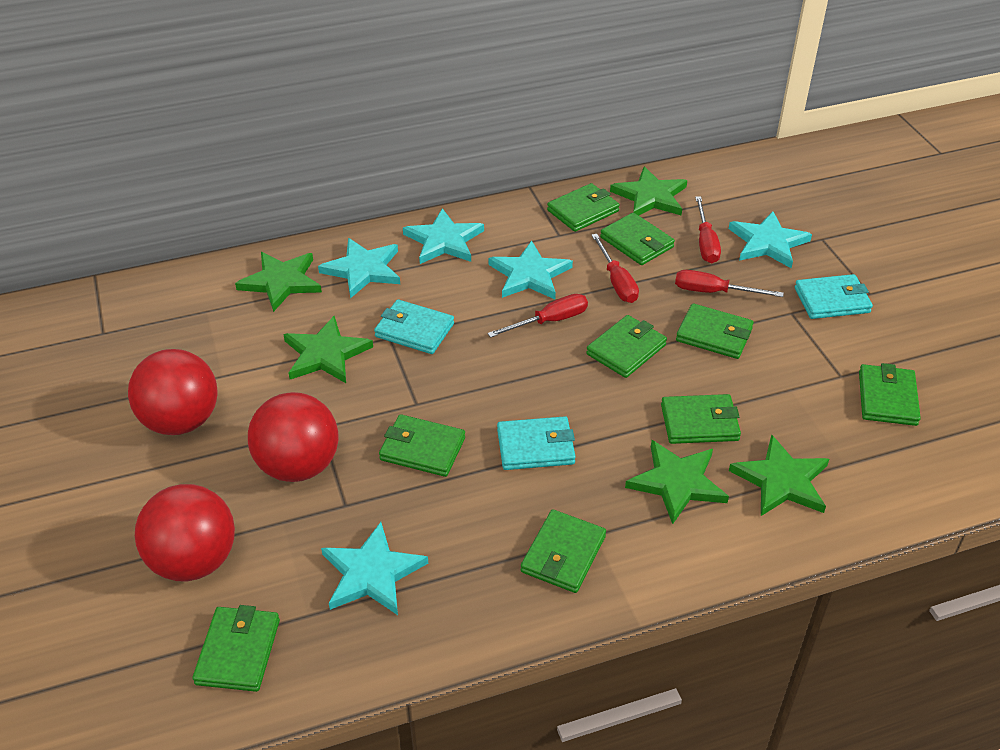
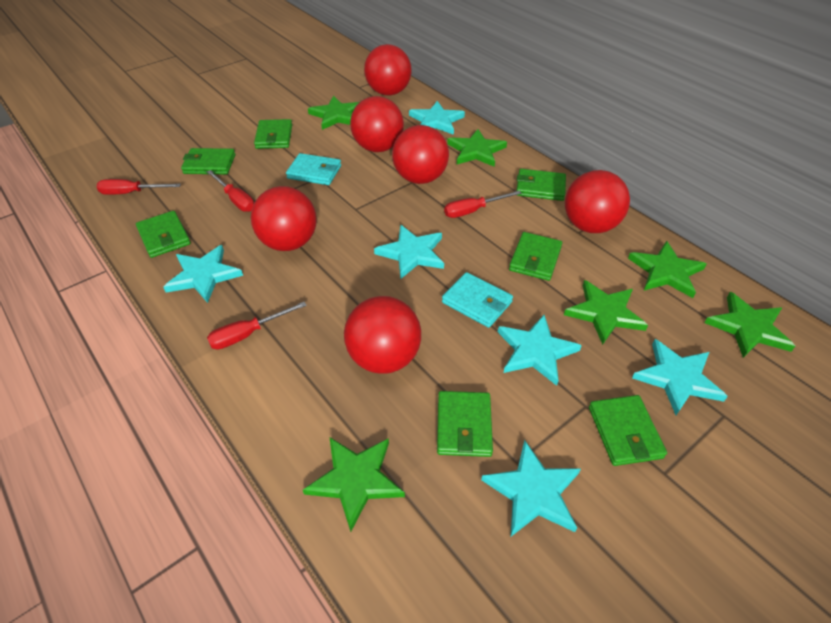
green star: [235,252,322,312] [283,316,373,383] [610,166,687,216] [625,440,729,524] [729,434,829,516] = 5 -> [303,438,405,532] [308,96,359,130] [447,129,507,167] [564,280,648,345] [628,241,706,298] [704,292,795,358] = 6
green wallet: [192,605,280,692] [379,414,465,477] [521,509,606,593] [547,183,620,232] [586,315,667,378] [600,213,675,265] [661,394,741,444] [676,304,754,359] [859,363,921,426] = 9 -> [136,211,191,258] [181,148,235,174] [254,119,292,149] [437,391,493,457] [509,232,562,281] [517,169,566,201] [589,395,667,466] = 7
red ball: [128,349,218,435] [135,484,235,581] [248,392,338,482] = 3 -> [251,186,317,251] [344,296,421,374] [350,96,404,152] [364,44,412,96] [392,125,449,184] [565,170,630,233] = 6
turquoise star: [318,238,400,298] [321,522,428,615] [403,208,484,264] [489,241,573,299] [729,211,812,268] = 5 -> [163,245,243,303] [374,225,444,279] [409,101,465,135] [481,440,581,536] [498,315,582,386] [632,339,728,415] = 6
turquoise wallet: [374,299,454,354] [497,416,576,470] [795,274,873,319] = 3 -> [286,153,341,185] [442,272,513,328] = 2

